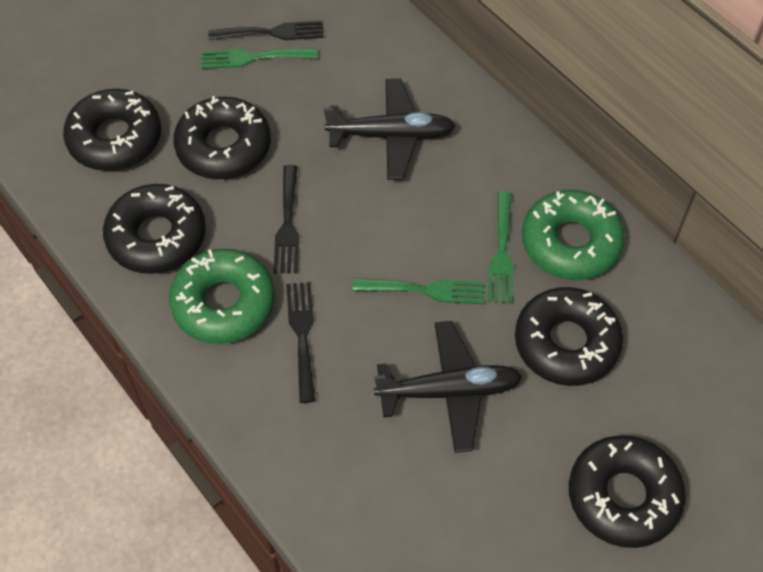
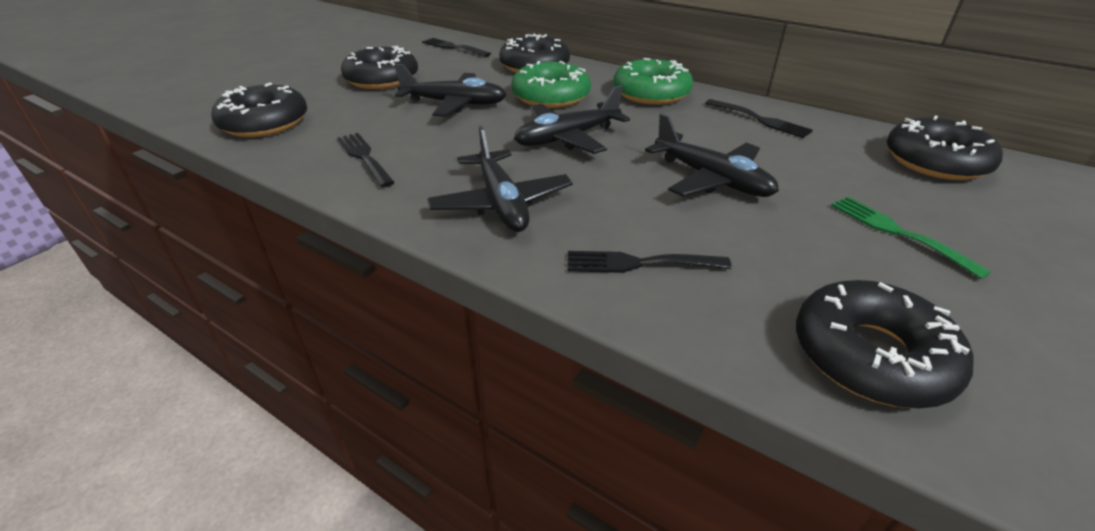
black fork: [208,21,324,40] [273,165,299,273] [286,282,315,403] = 3 -> [337,133,395,188] [422,38,491,57] [568,251,732,273] [705,99,813,138] = 4
black plane: [324,79,456,180] [374,321,523,453] = 2 -> [394,64,507,117] [427,126,573,232] [514,85,630,154] [645,113,779,197] = 4
green fork: [201,48,317,69] [353,278,485,305] [488,191,514,304] = 3 -> [831,197,991,279] = 1

